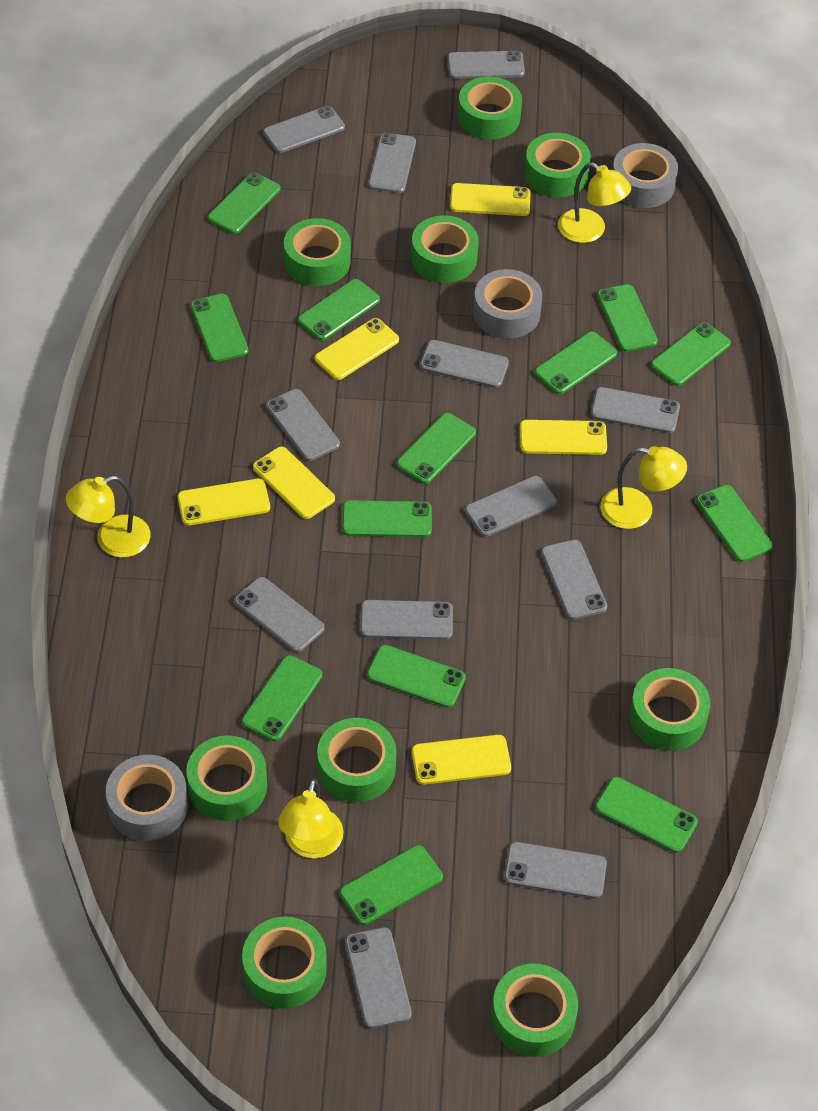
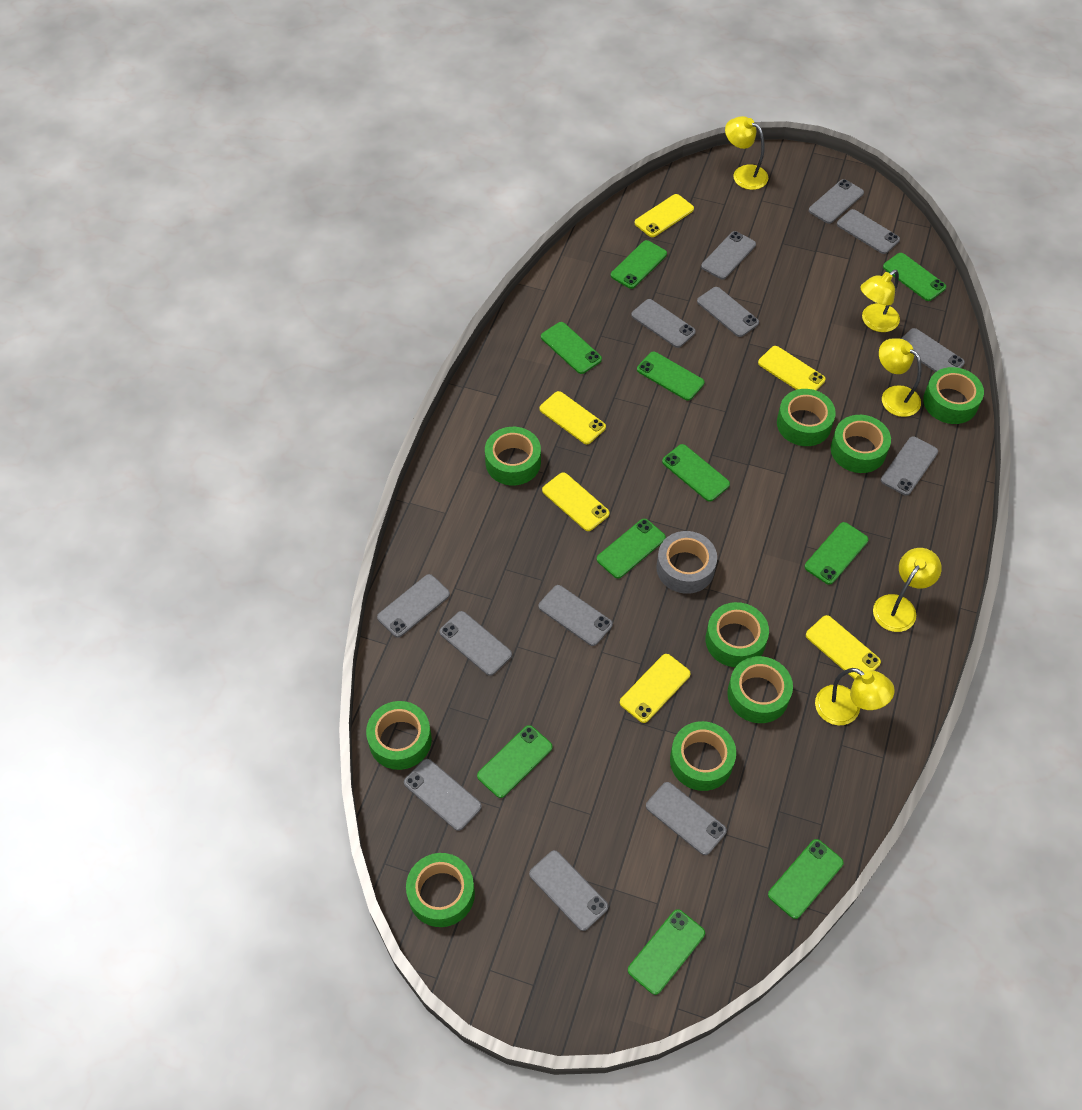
green phone: [190,294,248,362] [208,173,280,234] [242,655,322,741] [298,279,380,341] [340,845,443,925] [342,500,432,537] [367,645,466,708] [397,413,476,484] [534,332,617,394] [595,777,698,853] [597,284,658,352] [651,322,731,386] [696,485,773,562] = 13 -> [477,725,553,798] [541,322,602,374] [597,519,666,578] [611,240,667,289] [628,909,705,995] [637,352,704,401] [662,444,730,502] [768,839,844,919] [805,522,869,585] [883,253,946,301] = 10
grey phone: [234,577,325,652] [263,106,345,153] [266,389,340,461] [345,927,412,1028] [360,600,453,640] [368,133,416,193] [420,340,509,388] [447,51,525,79] [465,476,557,537] [504,842,607,898] [541,540,607,620] [591,387,680,433] = 12 -> [377,574,450,638] [404,759,482,831] [439,611,512,676] [529,850,608,931] [538,585,613,646] [631,299,696,348] [646,782,727,855] [697,287,759,337] [701,231,756,279] [809,179,864,224] [837,209,900,254] [881,436,938,496] [901,328,965,372] = 13
grey tape: [106,755,188,841] [473,269,542,338] [613,143,678,208] = 3 -> [656,531,717,594] = 1
yellow lamp: [66,476,151,557] [278,779,344,858] [558,162,631,243] [600,446,687,529] = 4 -> [725,116,768,190] [815,668,895,725] [860,270,900,332] [873,548,942,632] [879,338,922,417] = 5

